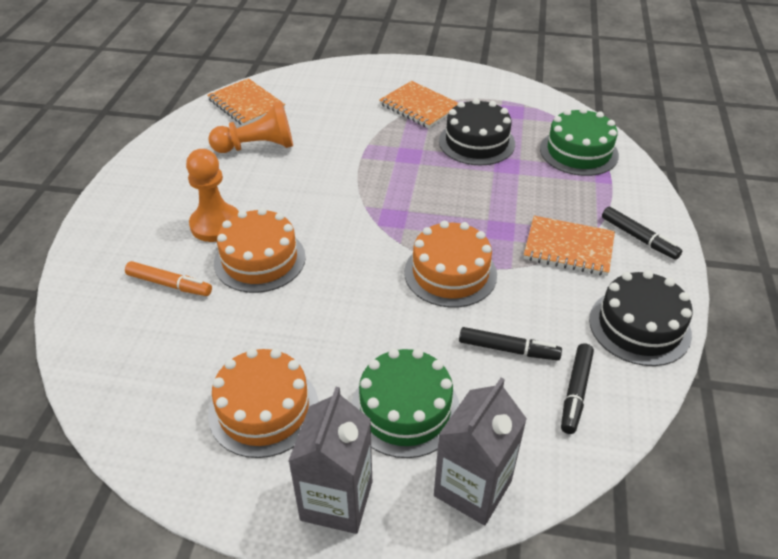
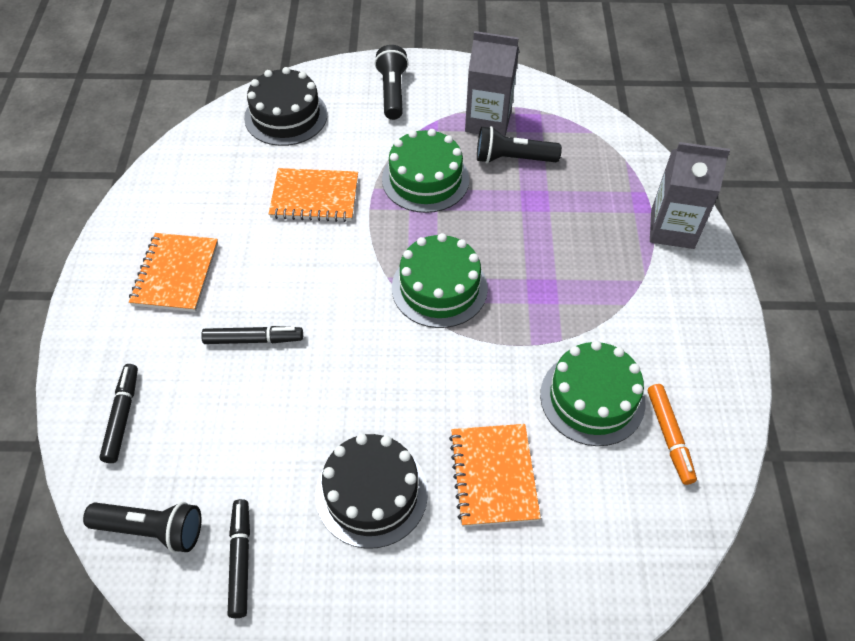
black flashlight: none = 0 -> [83,502,201,553] [375,45,409,120] [477,126,562,163] = 3
green cake: [351,349,460,458] [540,107,619,176] = 2 -> [382,129,469,213] [392,233,488,328] [540,341,646,446] = 3
orange cake: [208,348,319,458] [214,208,306,293] [404,221,497,308] = 3 -> none = 0
orange pawn: [186,149,239,242] [208,101,293,153] = 2 -> none = 0

